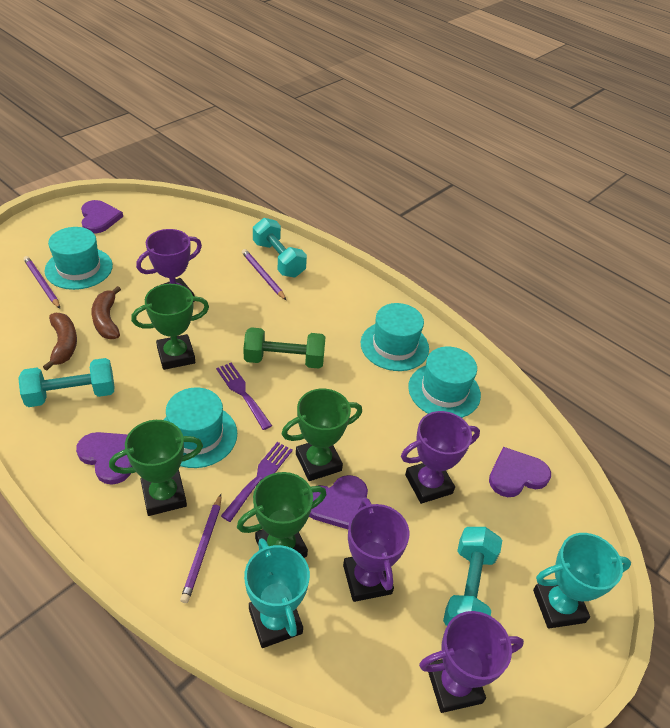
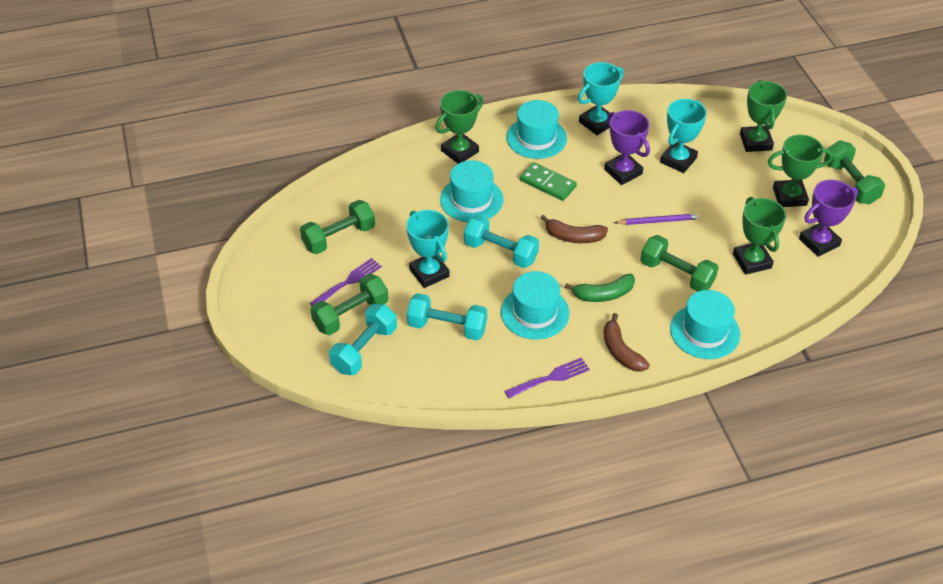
green banana: none = 0 -> [565,274,635,302] = 1
green domino: none = 0 -> [520,162,577,201] = 1
green dumbbell: [243,327,325,368] = 1 -> [300,200,375,254] [310,274,388,335] [640,235,719,292] [824,140,885,205] = 4
purple heart: [76,432,132,485] [81,200,123,233] [309,475,368,529] [489,447,551,497] = 4 -> none = 0
purple pencil: [23,256,60,309] [180,494,221,603] [242,249,286,300] = 3 -> [614,213,700,225] = 1
purple trophy: [136,229,202,302] [343,498,409,602] [401,411,480,504] [419,611,524,713] = 4 -> [604,110,650,185] [799,180,858,257] = 2
turquoise trophy: [244,538,310,648] [533,533,631,629] = 2 -> [406,210,450,288] [578,62,624,135] [660,99,707,173] = 3

